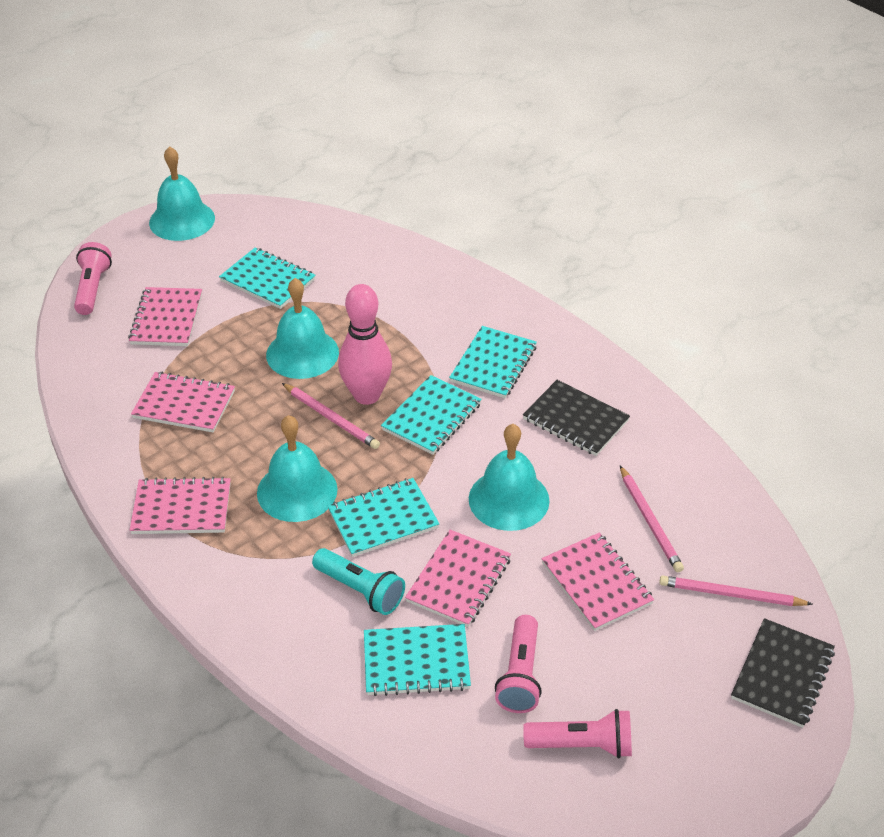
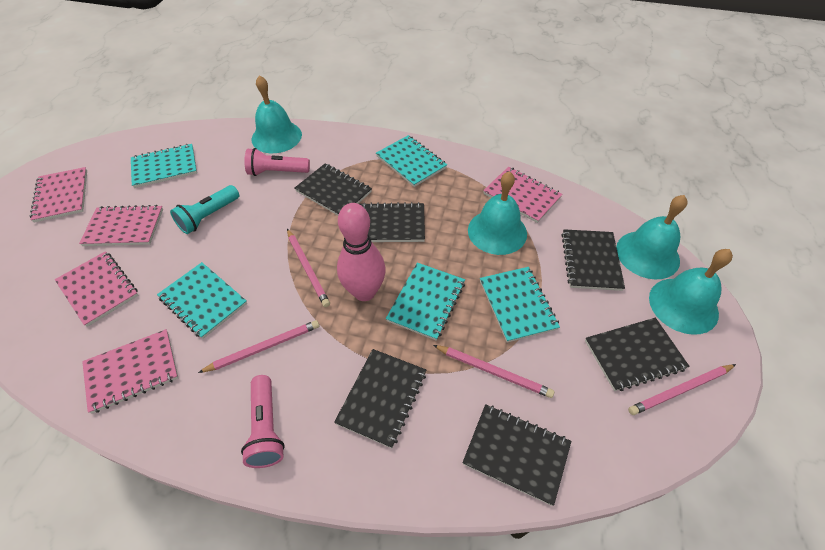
black notebook: [523,380,630,456] [731,618,835,728] = 2 -> [295,163,372,215] [334,349,426,448] [360,202,425,242] [462,404,571,506] [562,229,625,291] [585,318,690,391] = 6
pink flashlight: [74,242,112,315] [495,615,542,713] [523,709,632,758] = 3 -> [241,375,285,468] [244,148,310,176] = 2
pink pencil: [282,383,380,449] [620,466,684,572] [659,575,813,606] = 3 -> [198,320,319,373] [287,229,330,307] [433,345,554,398] [628,364,736,415] = 4

